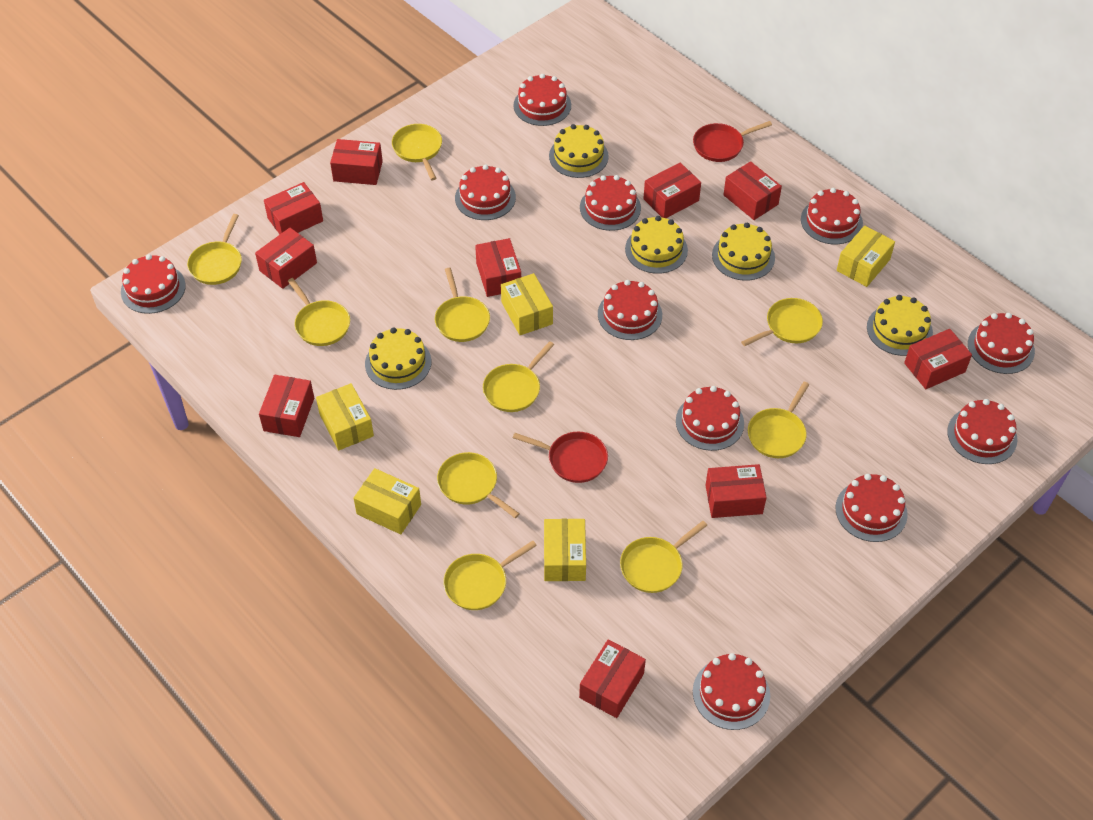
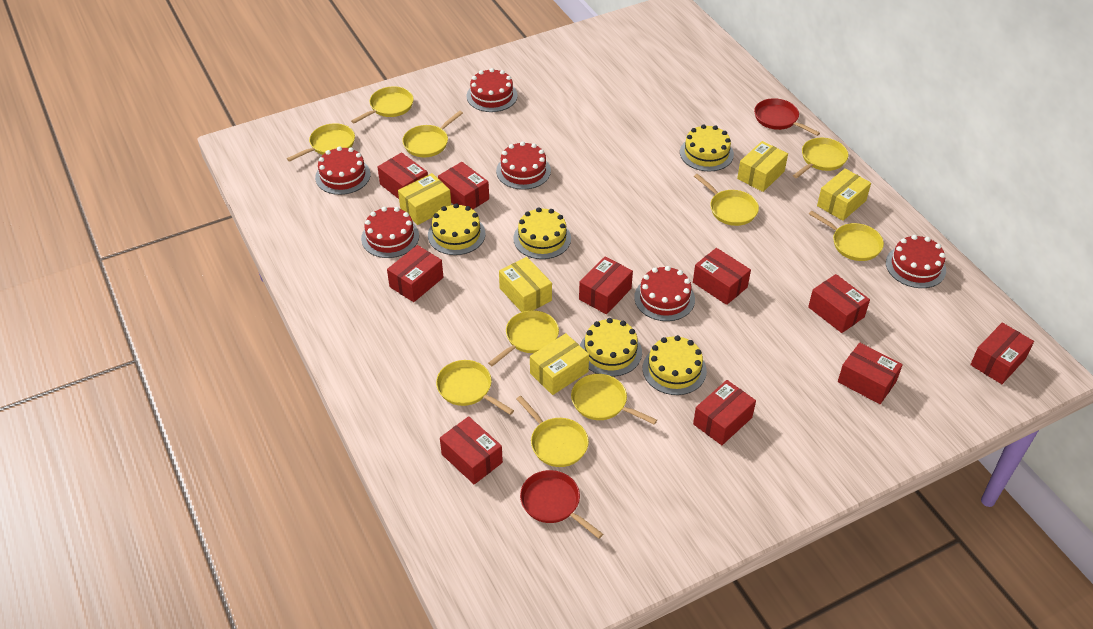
red cake: [121,254,186,314] [455,165,516,220] [514,74,571,126] [580,175,641,231] [598,280,662,340] [676,386,744,451] [693,653,770,730] [801,188,863,244] [835,474,908,542] [947,399,1017,464] [968,313,1035,374] = 11 -> [315,146,371,195] [361,207,419,258] [467,68,518,112] [496,141,551,190] [634,266,695,321] [886,235,946,288] = 6

